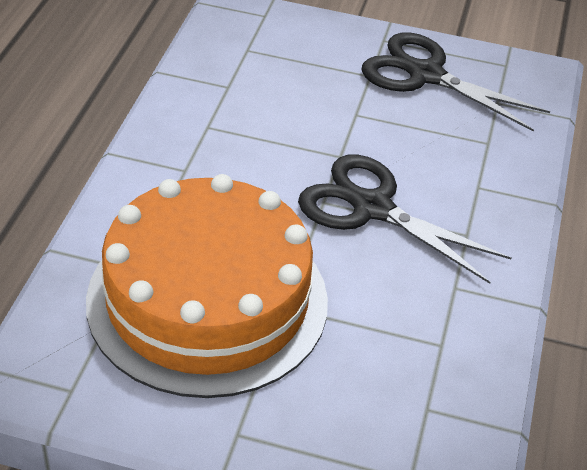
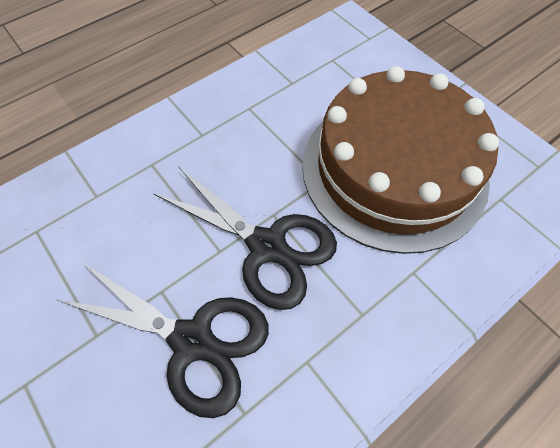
brown cake: none = 0 -> [302,66,499,254] = 1
orange cake: [86,174,328,398] = 1 -> none = 0

